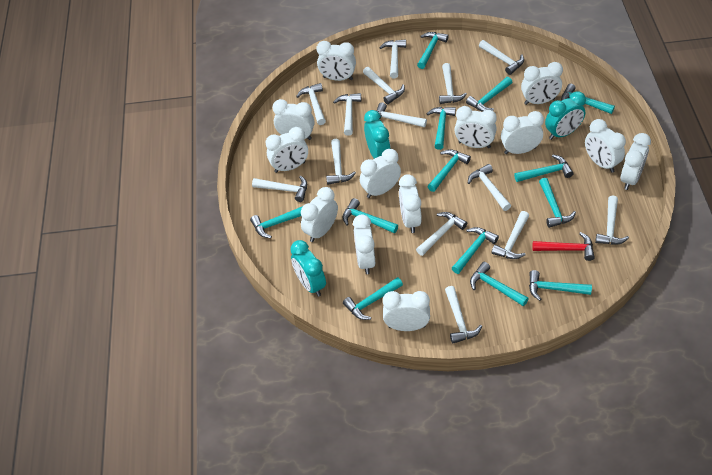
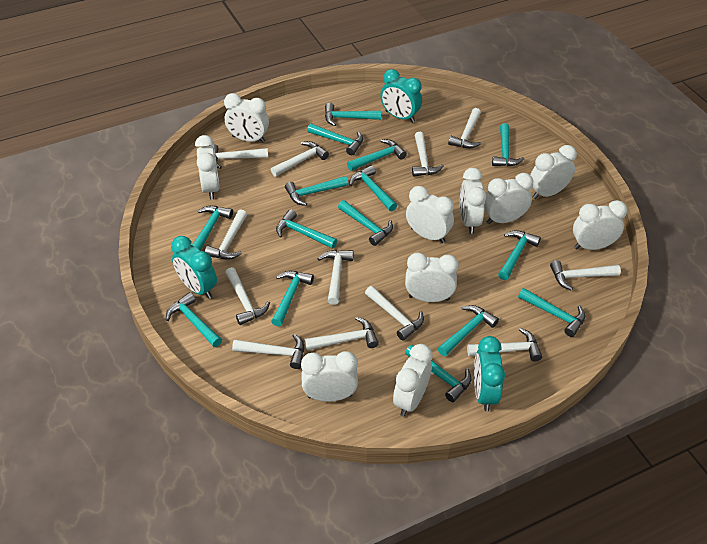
red hammer: [532,232,595,261] = 1 -> none = 0
turquoise hammer: [250,206,303,238] [343,198,398,233] [343,277,403,320] [417,32,448,69] [427,107,456,150] [427,149,471,192] [452,227,499,274] [466,77,512,112] [470,262,529,306] [514,154,574,182] [529,270,592,301] [539,178,576,228] [561,83,615,114] = 13 -> [166,292,222,347] [192,206,233,251] [271,271,314,327] [276,209,337,249] [285,176,348,206] [307,124,363,155] [325,103,381,126] [338,200,393,246] [347,139,407,171] [349,165,397,211] [405,345,471,402] [438,305,499,356] [492,123,524,167] [498,230,541,280] [518,288,585,337] = 15
white clock: [266,127,308,173] [273,99,315,140] [301,187,338,242] [317,41,356,81] [353,214,375,274] [360,149,401,198] [383,291,430,331] [399,174,422,233] [454,106,497,148] [501,111,544,154] [521,62,563,105] [585,119,626,173] [621,133,651,190] = 13 -> [195,135,220,199] [224,93,269,143] [301,351,358,402] [393,344,433,417] [405,253,459,302] [406,186,454,243] [460,168,486,234] [485,173,533,224] [530,145,577,199] [573,200,627,250] = 10
white hammer: [252,176,307,202] [296,83,326,125] [326,139,356,185] [333,93,361,136] [363,67,405,104] [377,102,427,128] [379,39,406,78] [416,212,467,256] [439,63,467,104] [445,286,482,344] [468,164,511,211] [479,40,524,75] [491,211,529,259] [595,195,629,245] = 14 -> [205,209,247,260] [210,144,268,169] [225,267,270,325] [232,334,304,369] [271,141,329,177] [305,317,379,350] [317,250,354,305] [365,286,424,341] [412,132,444,177] [448,108,481,148] [467,328,542,361] [550,260,621,291] = 12

